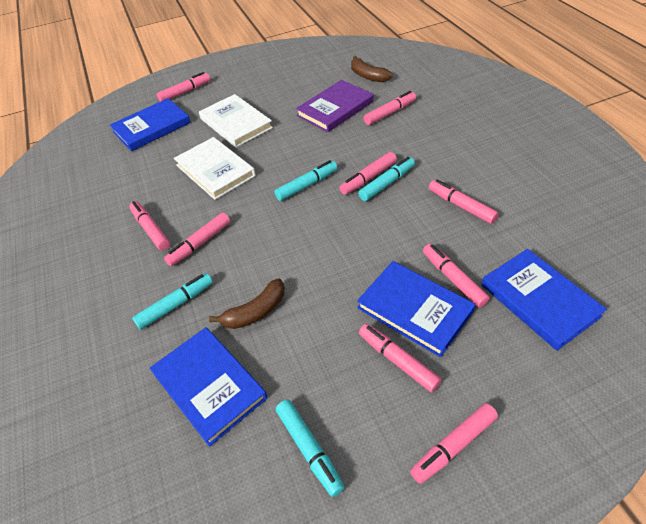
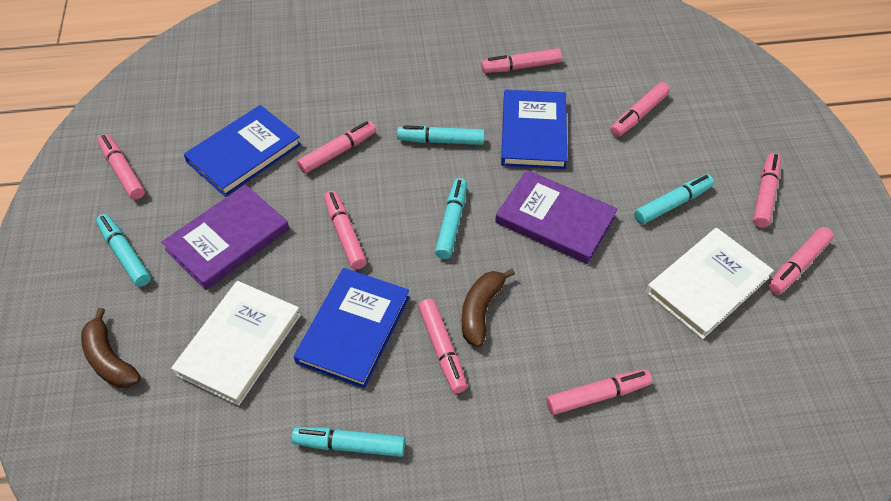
blue book: [110,98,191,151] [150,327,268,447] [357,261,476,357] [481,249,607,351] = 4 -> [184,105,301,197] [294,268,410,389] [501,90,567,169] = 3
purple book: [296,80,374,132] = 1 -> [161,185,289,290] [495,170,618,264] = 2
turquoise marker: [132,273,213,330] [274,160,337,201] [276,399,345,497] [358,157,415,201] = 4 -> [96,214,151,287] [292,427,405,457] [397,125,485,145] [435,178,467,259] [634,174,714,224] = 5

